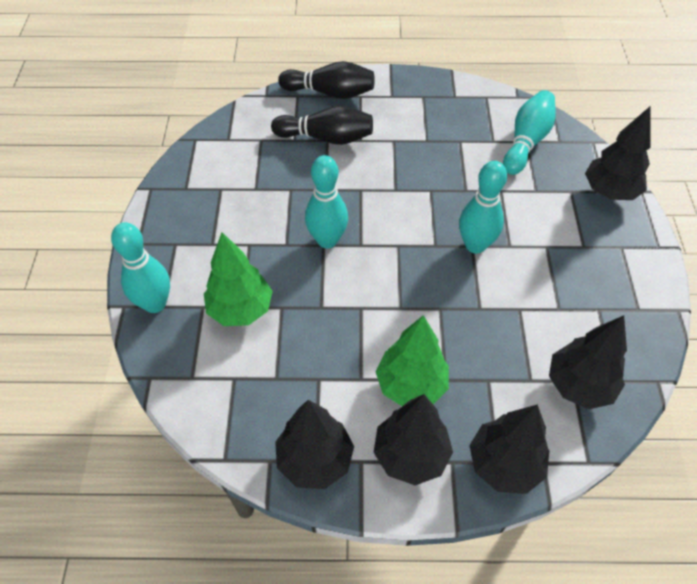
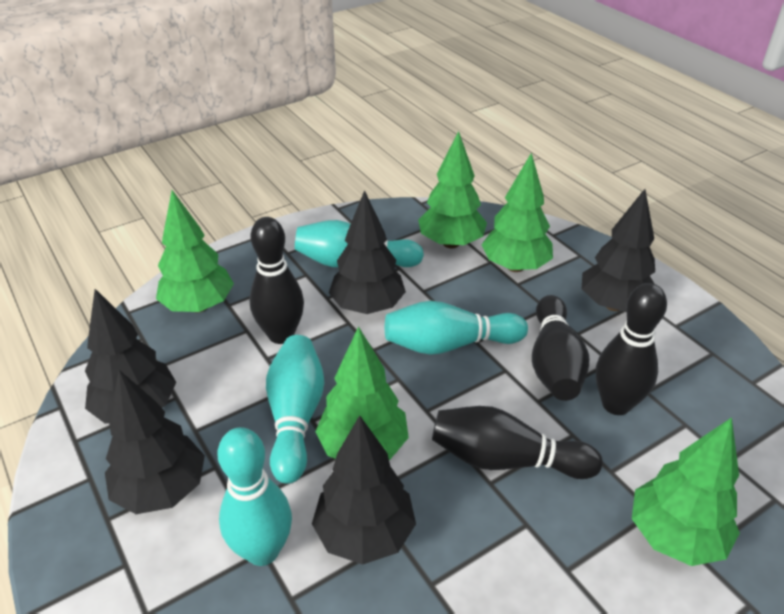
black bowling pin: [271,106,373,145] [278,61,375,99] = 2 -> [249,217,304,344] [432,406,603,479] [532,295,589,401] [596,283,667,415] = 4
green tree: [204,232,273,326] [375,315,449,406] = 2 -> [156,190,234,313] [315,326,409,460] [418,131,487,248] [482,152,553,272] [632,417,740,566] = 5

